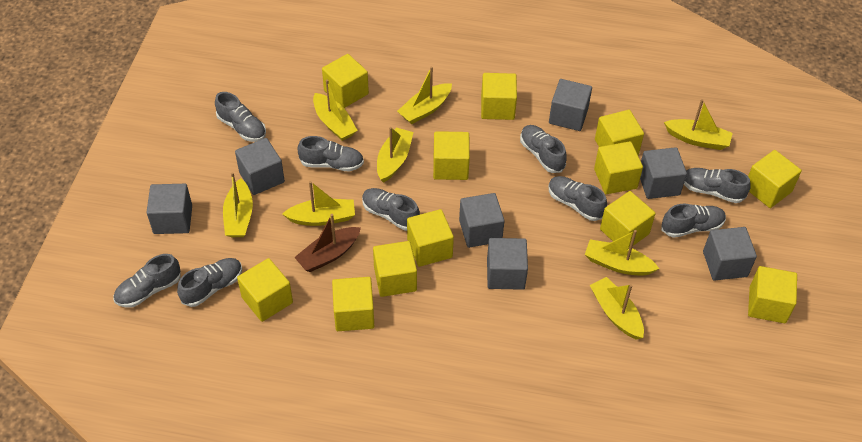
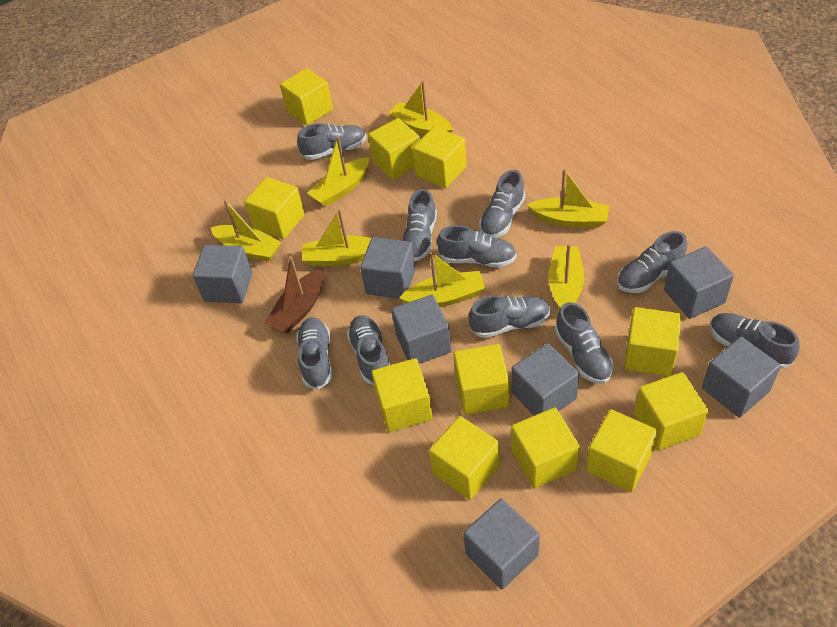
grey shoe: [114,254,181,308] [177,258,242,307] [215,92,266,142] [297,136,364,172] [362,188,420,231] [520,125,567,173] [549,176,607,221] [661,204,726,238] [684,168,751,203] = 9 -> [296,318,332,389] [297,123,366,160] [347,315,390,385] [402,189,437,261] [437,225,516,268] [469,295,550,338] [479,170,525,238] [555,302,614,384] [617,231,687,293] [710,313,800,369] = 10
yellow boat: [223,172,253,237] [282,181,355,226] [313,80,358,141] [377,127,413,183] [397,67,452,124] [585,230,659,276] [590,277,644,339] [664,99,733,150] = 8 -> [211,200,282,262] [302,209,371,266] [307,136,370,207] [388,81,453,136] [399,252,485,307] [527,169,609,228] [548,244,584,308] = 7
yellow cube: [237,258,293,322] [322,54,369,108] [332,277,374,331] [373,241,417,297] [407,209,454,267] [433,131,470,180] [481,73,517,120] [594,141,643,194] [595,110,644,155] [600,191,656,247] [748,150,802,208] [748,266,797,323] = 12 -> [244,177,305,239] [280,68,333,126] [368,118,420,180] [371,358,433,432] [413,127,467,188] [429,416,500,500] [453,344,510,414] [511,407,580,488] [586,409,657,492] [624,307,681,376] [634,372,708,451] = 11

